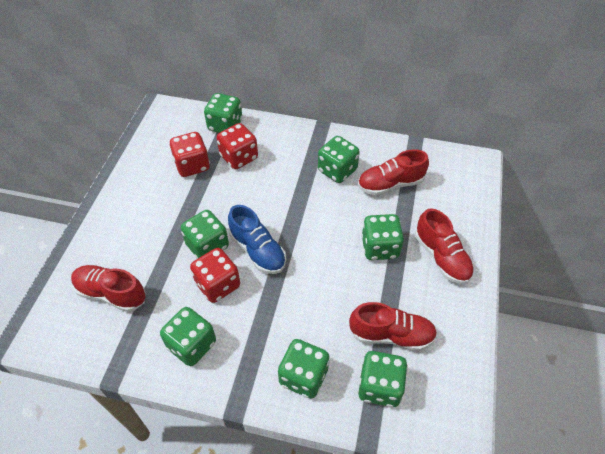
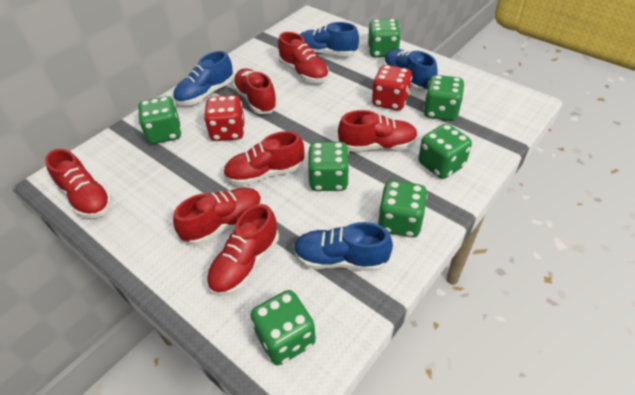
blue shoe: [228,205,286,274] = 1 -> [173,51,234,105] [293,222,393,271] [300,22,359,56] [383,49,438,92] = 4
red dice: [170,132,210,177] [190,248,240,303] [217,123,258,169] = 3 -> [204,95,244,141] [372,65,412,111] = 2
red shoe: [71,265,146,312] [349,302,437,351] [358,149,429,195] [415,208,474,284] = 4 -> [45,149,112,218] [173,187,262,245] [207,204,279,296] [223,131,304,186] [233,68,278,114] [278,32,329,83] [338,110,418,151] = 7

